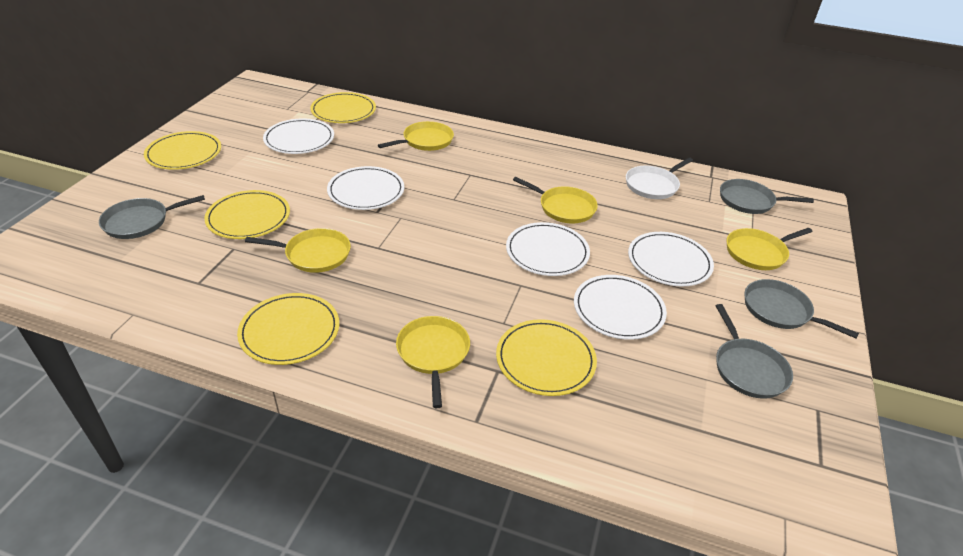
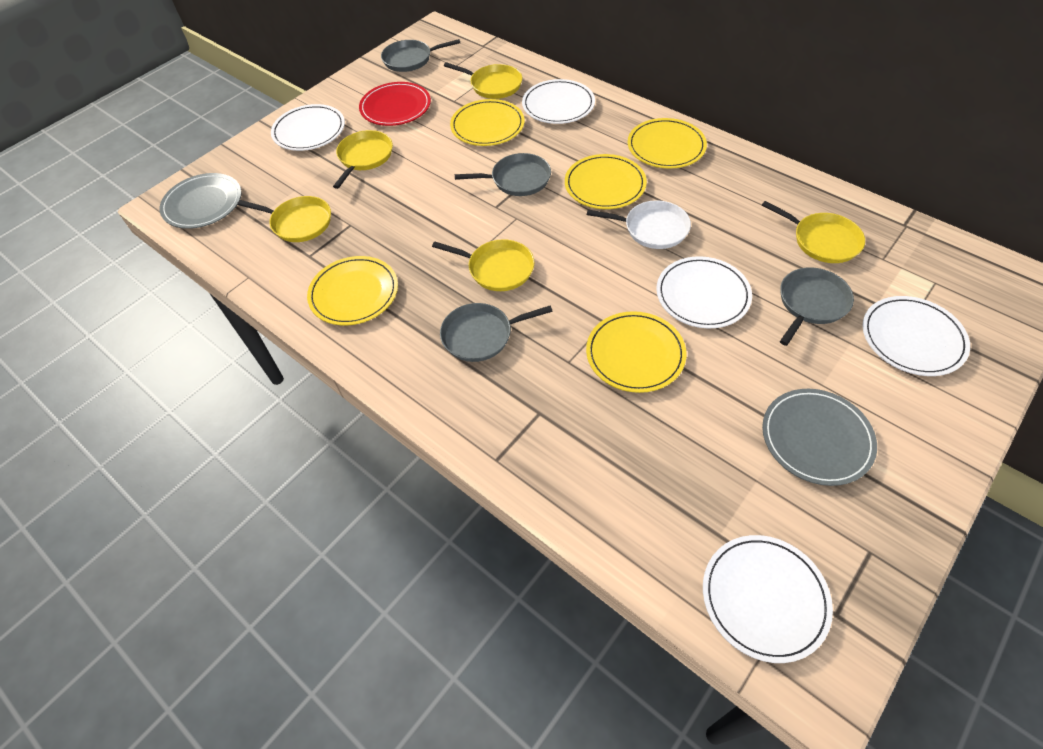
grey plate: none = 0 -> [160,173,242,229] [762,389,877,486] = 2
red plate: none = 0 -> [359,82,431,126] = 1

